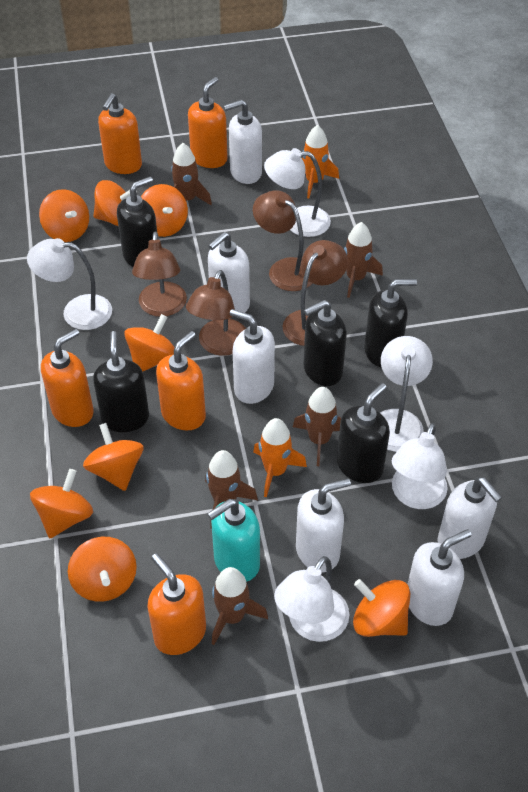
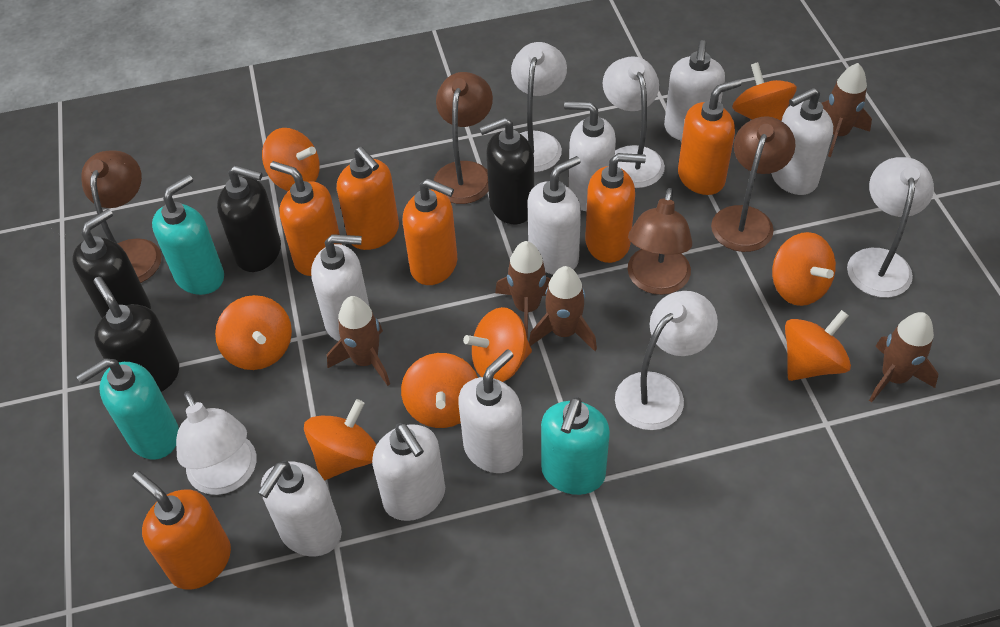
black soap dispenser: [93,331,149,432] [117,177,157,267] [304,300,347,386] [337,383,390,483] [364,279,417,368] = 5 -> [72,209,151,318] [93,277,179,392] [217,165,281,272] [479,118,534,224] = 4
orange rocket: [253,418,307,497] [302,125,339,198] = 2 -> none = 0
orange soap dispenser: [41,329,94,427] [98,93,142,174] [147,553,206,655] [156,331,206,431] [188,77,228,168] = 5 -> [132,471,231,589] [270,161,342,276] [337,147,399,250] [403,179,457,285] [585,153,646,263] [678,79,741,195] = 6
turquoise soap dispenser: [207,499,260,582] = 1 -> [76,358,179,460] [152,175,224,295] [541,397,610,495] = 3
white soap dispenser: [208,232,250,313] [224,100,262,184] [230,309,275,404] [296,478,351,572] [407,529,472,626] [437,477,502,559] = 6 -> [258,461,342,556] [311,234,370,341] [372,423,445,521] [458,349,523,473] [528,156,581,275] [564,101,616,211] [664,40,725,141] [771,88,833,195] = 8

